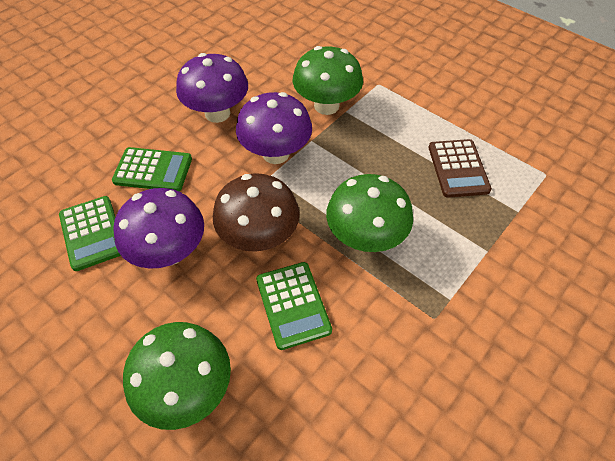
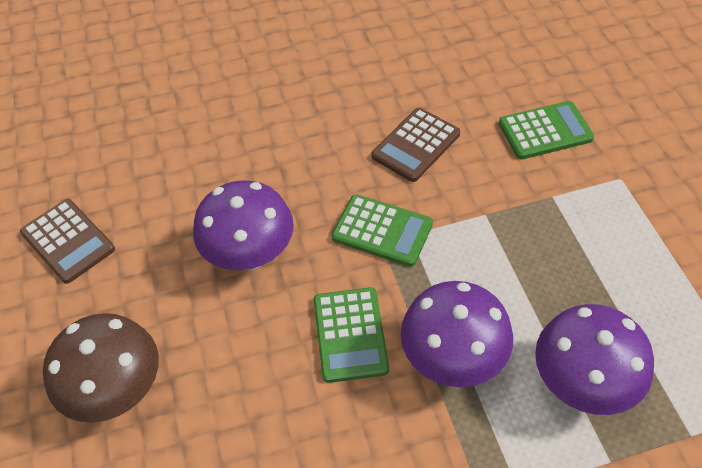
brown calculator: [429,139,492,198] = 1 -> [20,199,115,284] [372,108,460,182] = 2
green mushroom: [123,322,231,430] [293,46,363,115] [326,174,413,252] = 3 -> none = 0

